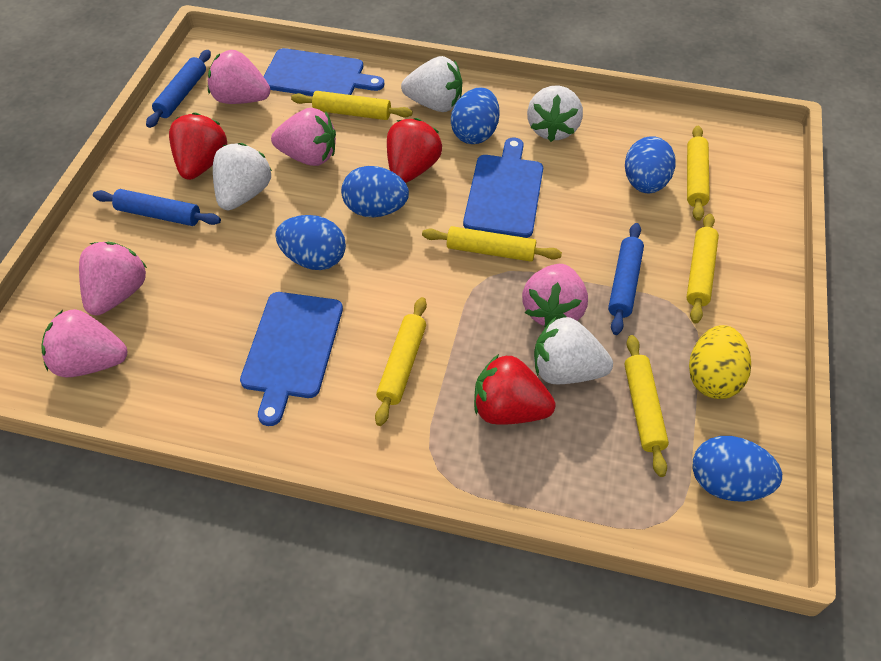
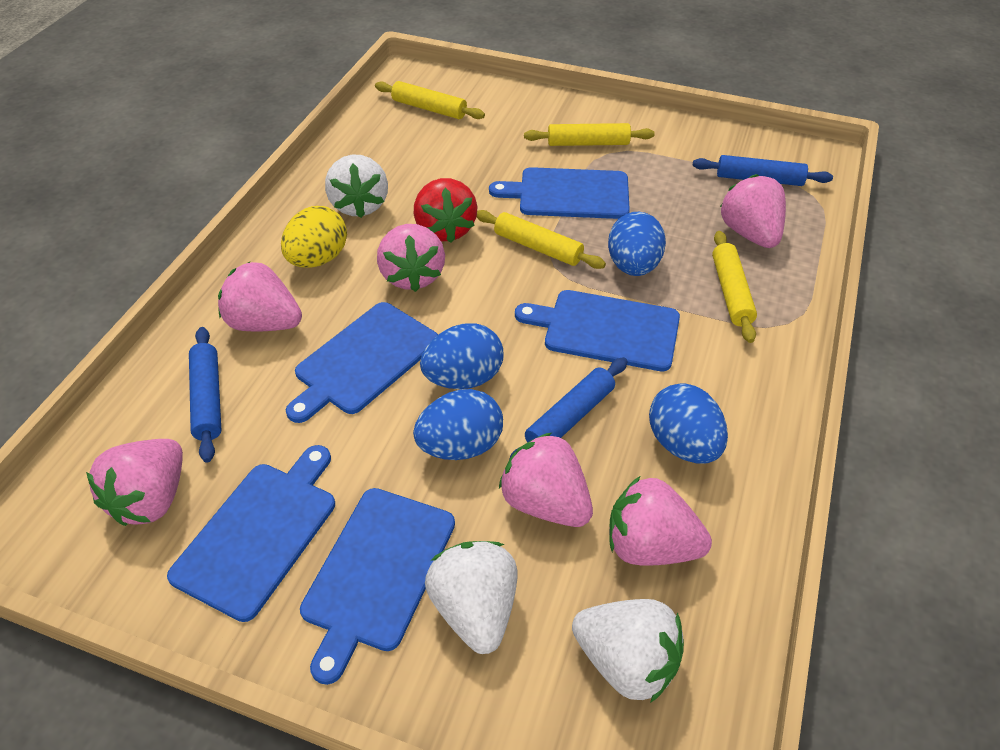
blue cutting board: [240,292,343,426] [263,48,384,96] [463,138,543,238] = 3 -> [167,445,335,622] [286,302,438,423] [300,488,455,685] [489,167,630,219] [515,290,680,372] = 5
blue egg: [275,215,346,270] [341,166,409,217] [451,88,500,144] [625,136,676,193] [692,436,782,502] = 5 -> [413,389,503,460] [420,323,503,389] [608,212,666,276] [649,384,728,463] = 4
pink strawberry: [41,309,127,377] [79,242,147,315] [208,50,270,104] [271,108,336,166] [522,264,588,327] = 5 -> [86,439,183,526] [218,261,302,331] [377,224,445,292] [499,432,593,527] [609,476,712,566] [720,174,786,248] = 6
red strawberry: [169,112,227,180] [387,118,442,183] [474,354,555,425] = 3 -> [414,178,478,243] = 1
white strawberry: [213,143,272,210] [401,56,462,112] [527,85,583,142] [534,316,613,384] = 4 -> [325,154,388,218] [425,541,517,654] [572,599,684,703] = 3
yellow rolling pin: [291,91,413,120] [375,297,427,426] [422,226,562,262] [624,335,669,477] [686,213,719,323] [687,126,710,221] = 6 -> [375,81,485,119] [477,210,606,269] [524,123,655,146] [712,231,757,343] = 4

